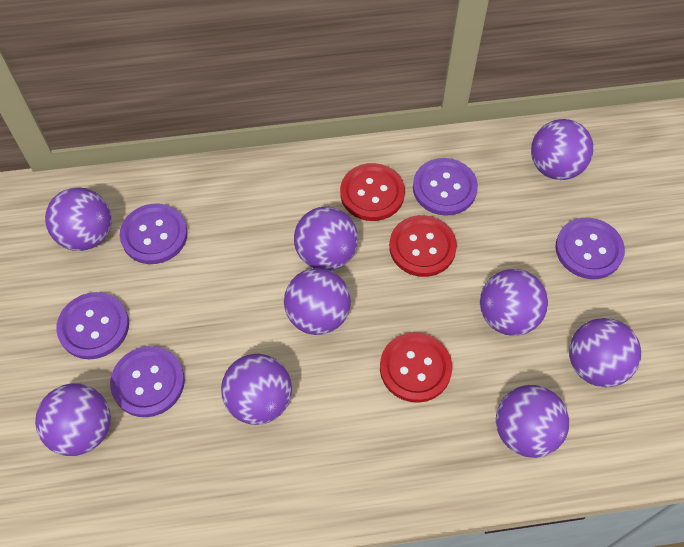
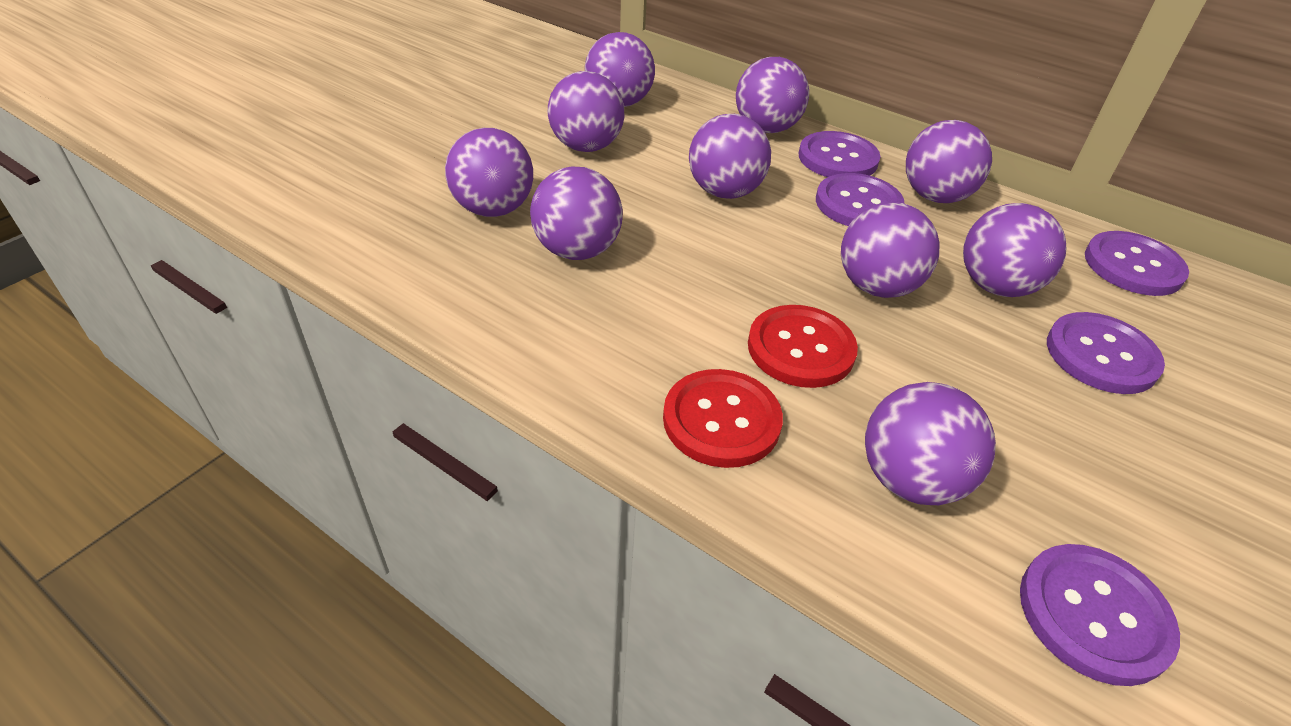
purple ball: [35,383,111,456] [45,187,112,251] [221,354,292,425] [284,268,351,335] [294,207,358,271] [480,269,548,336] [496,385,569,458] [531,119,594,180] [569,318,641,387] = 9 -> [445,128,533,217] [530,166,623,260] [548,71,624,152] [585,32,655,107] [689,114,771,199] [736,57,809,133] [841,202,940,298] [865,382,996,505] [906,120,992,203] [963,203,1066,297] = 10
red button: [340,163,405,221] [380,332,452,403] [389,215,457,277] = 3 -> [663,369,783,468] [748,305,858,388] = 2

